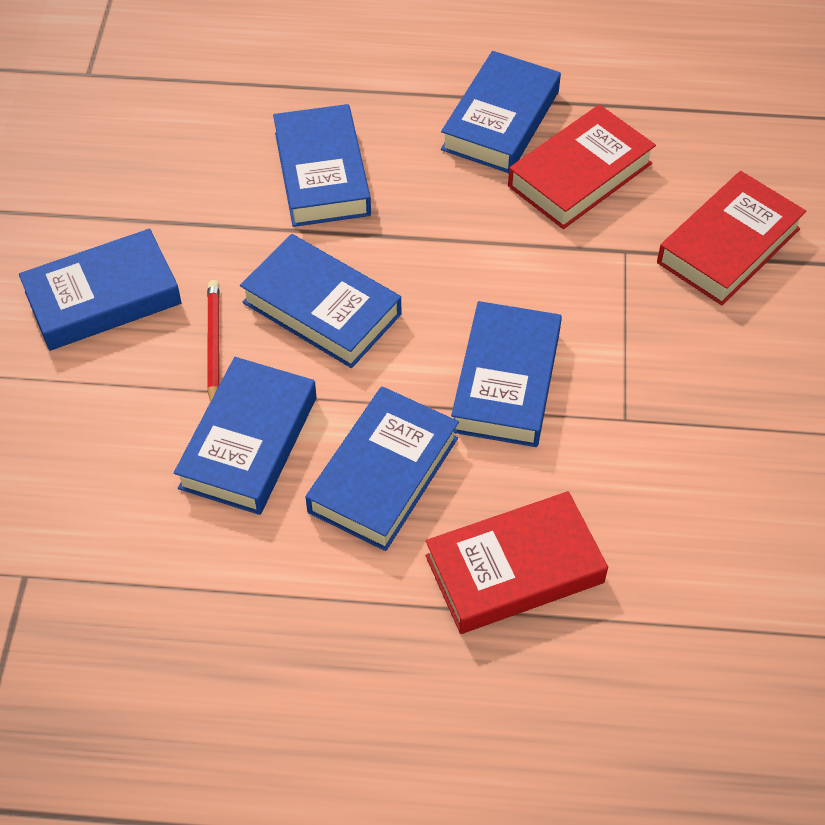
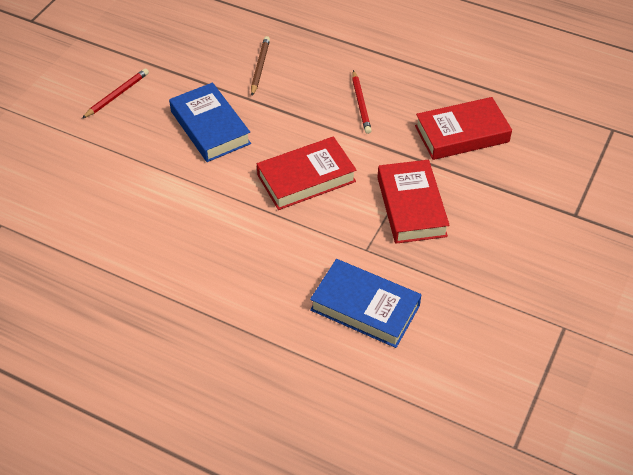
blue book: [19,229,182,351] [174,357,317,515] [240,234,401,368] [273,104,371,227] [306,386,459,551] [441,51,561,173] [451,301,562,447] = 7 -> [169,82,251,162] [310,259,421,348] = 2
brown pencil: none = 0 -> [251,36,270,96] = 1
red pencil: [207,280,220,402] = 1 -> [82,68,149,118] [352,70,372,134] = 2

